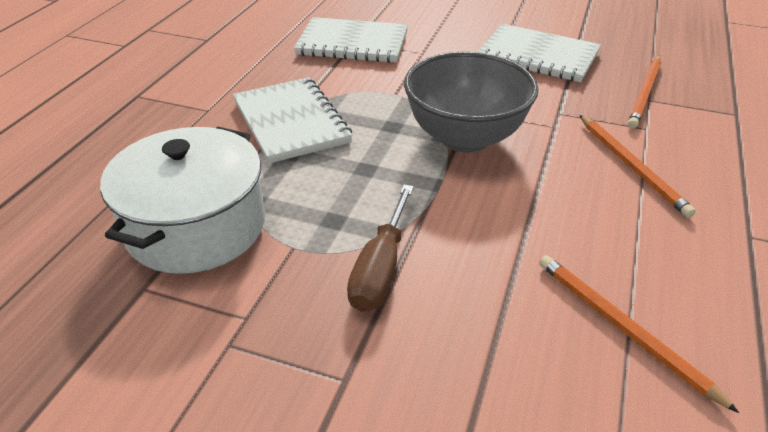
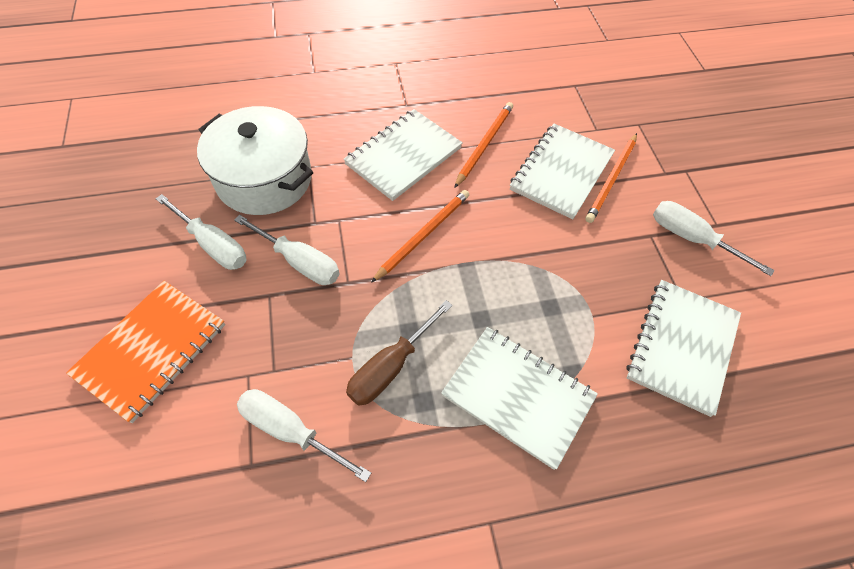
grey bowl: [404,52,539,152] = 1 -> none = 0
orange notebook: none = 0 -> [66,281,225,423] = 1
white notebook: [233,77,353,163] [294,17,408,63] [478,24,601,82] = 3 -> [344,109,463,201] [441,327,598,470] [510,124,615,219] [627,280,741,417] = 4
white screwdriver: none = 0 -> [156,194,247,270] [234,215,340,285] [237,389,371,482] [653,201,775,276] = 4

